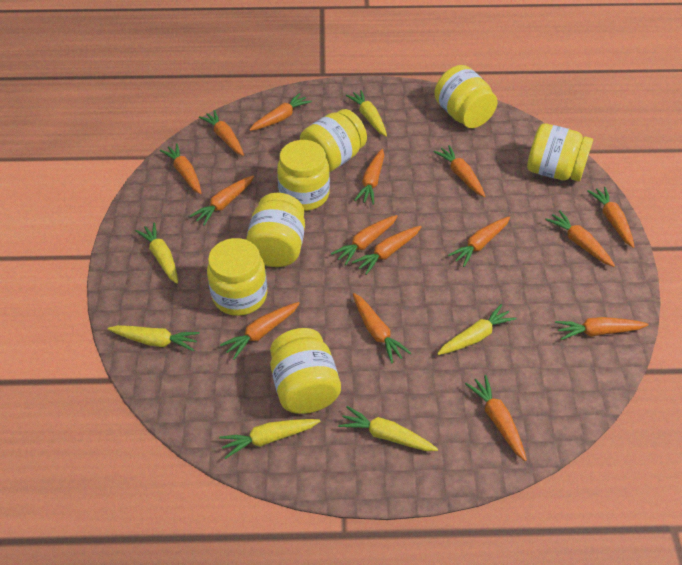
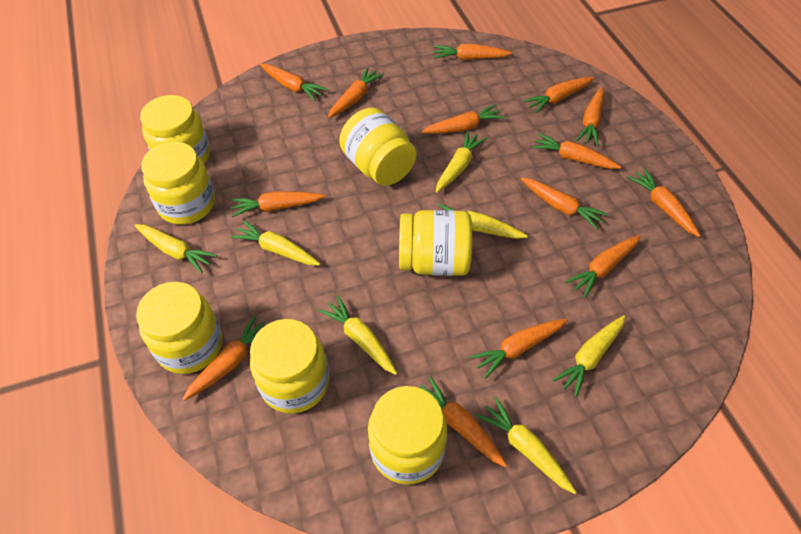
orange carrot: [160,143,201,194] [190,176,254,226] [199,110,244,156] [220,302,300,360] [249,93,312,131] [331,215,398,265] [352,226,422,275] [353,293,411,364] [354,149,384,204] [433,145,485,197] [448,216,510,267] [465,375,527,461] [545,210,615,267] [555,317,649,340] [587,187,635,248] = 15 -> [182,315,265,401] [231,191,325,217] [260,64,327,101] [328,67,384,118] [420,377,507,467] [421,104,505,134] [434,44,512,60] [470,319,567,379] [521,177,608,230] [523,77,594,113] [532,133,621,169] [565,235,641,298] [576,87,604,146] [627,168,701,237] = 14
yellow carrot: [108,325,200,351] [135,222,178,284] [219,419,321,459] [338,406,438,451] [346,90,387,137] [437,304,516,355] = 6 -> [134,224,217,273] [231,220,320,265] [318,295,397,375] [436,131,487,193] [437,203,528,239] [476,397,577,494] [552,315,626,398] = 7

